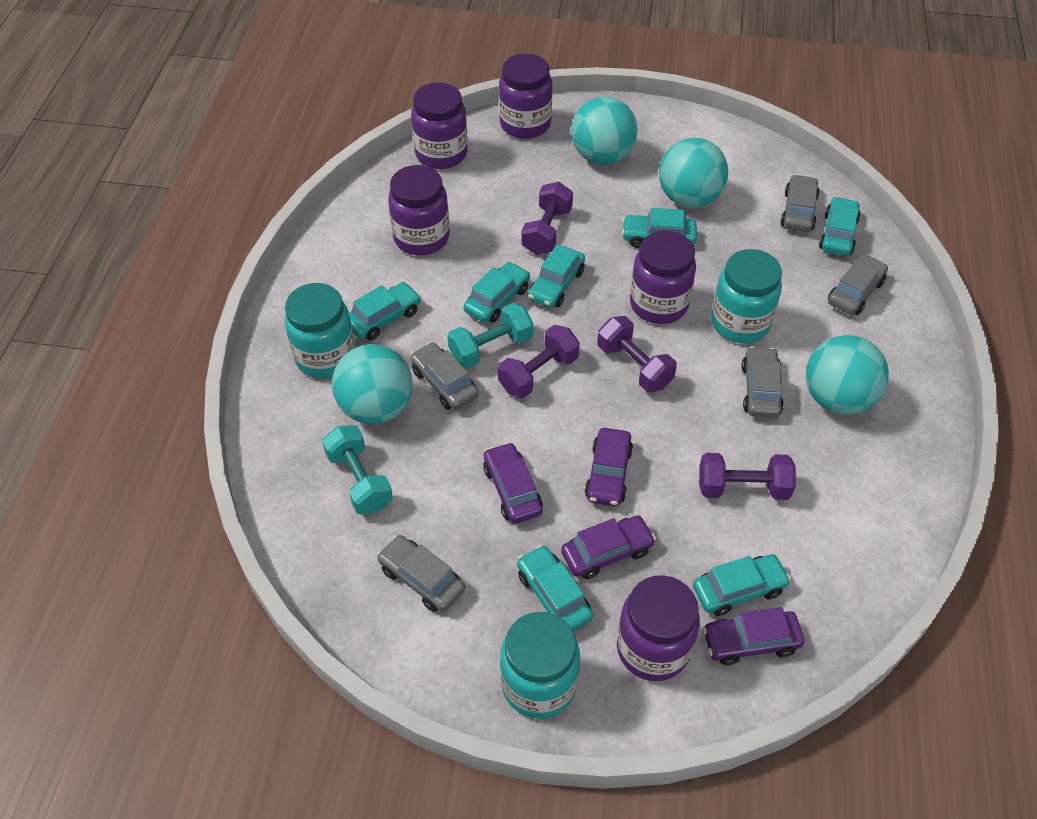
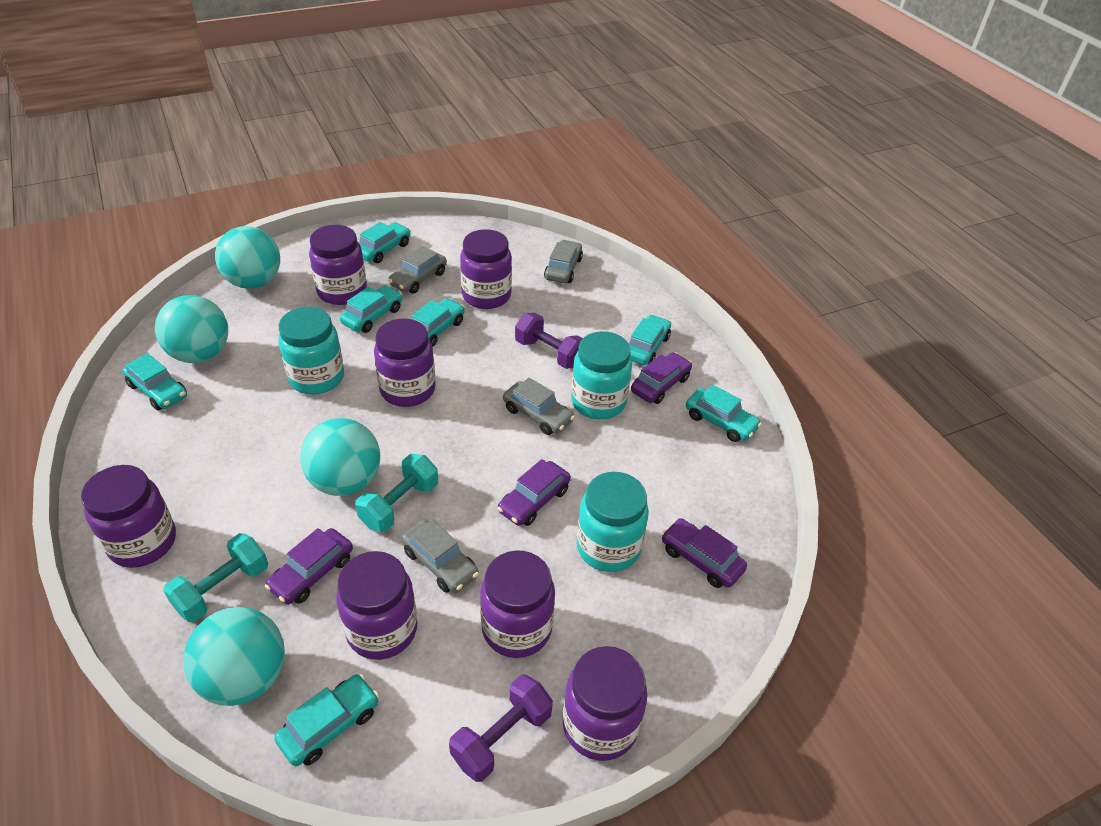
grey car: [377,535,465,612] [410,342,479,410] [742,346,784,418] [780,174,820,232] [828,254,888,315] = 5 -> [388,246,447,294] [402,519,479,593] [503,378,575,435] [544,240,583,283] = 4
purple dumbbell: [498,325,580,398] [522,182,573,255] [597,316,677,392] [699,453,796,500] = 4 -> [449,675,553,782] [515,313,583,369] = 2
purple jar: [388,165,449,255] [411,82,468,169] [499,54,552,139] [617,575,700,681] [630,231,696,324] = 5 -> [81,465,176,568] [309,225,367,305] [336,551,417,660] [374,319,436,407] [460,229,512,309] [480,550,555,658] [563,646,647,761] = 7

